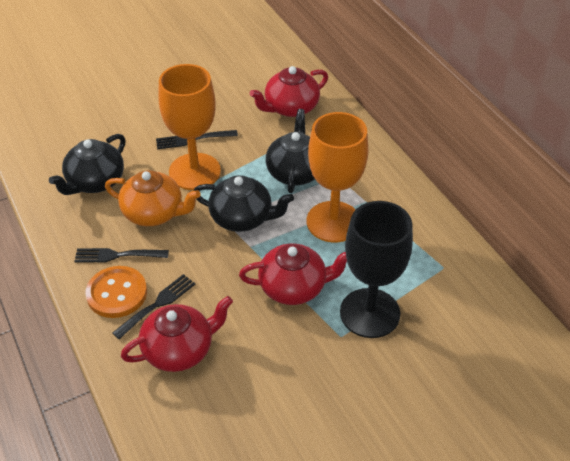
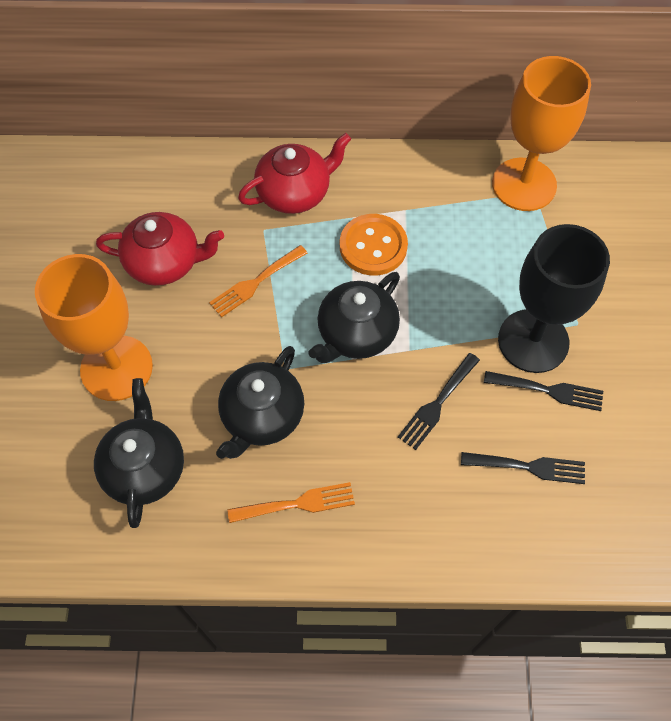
orange fork: none = 0 -> [209,245,307,318] [227,482,355,523] = 2
orange teapot: [105,170,201,226] = 1 -> none = 0
red teapot: [121,296,233,372] [239,244,347,305] [250,66,328,117] = 3 -> [96,212,224,286] [238,133,351,214] = 2

